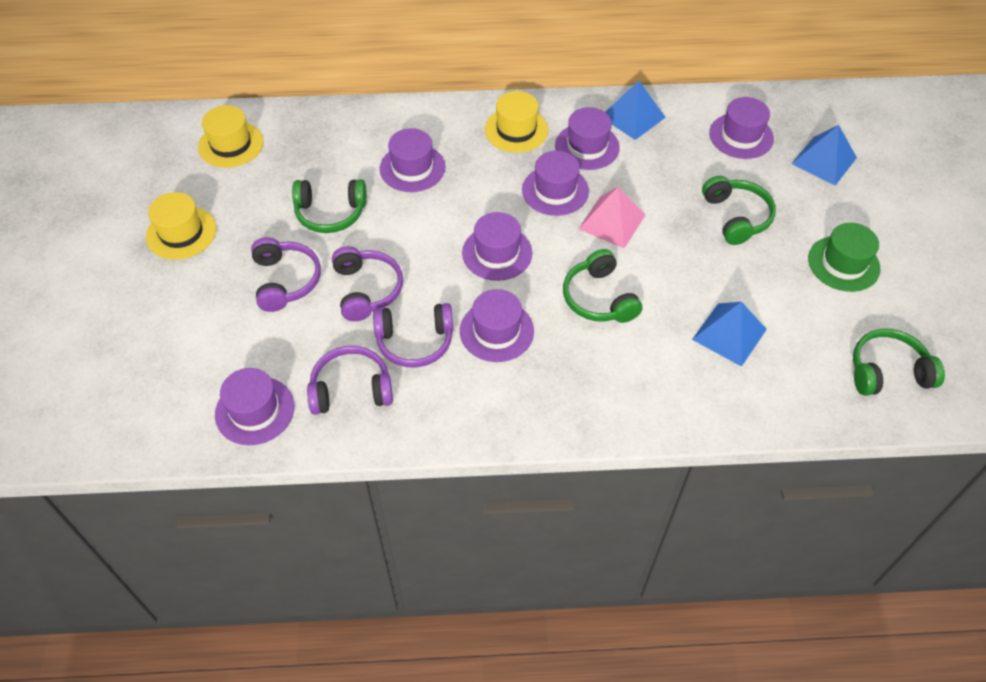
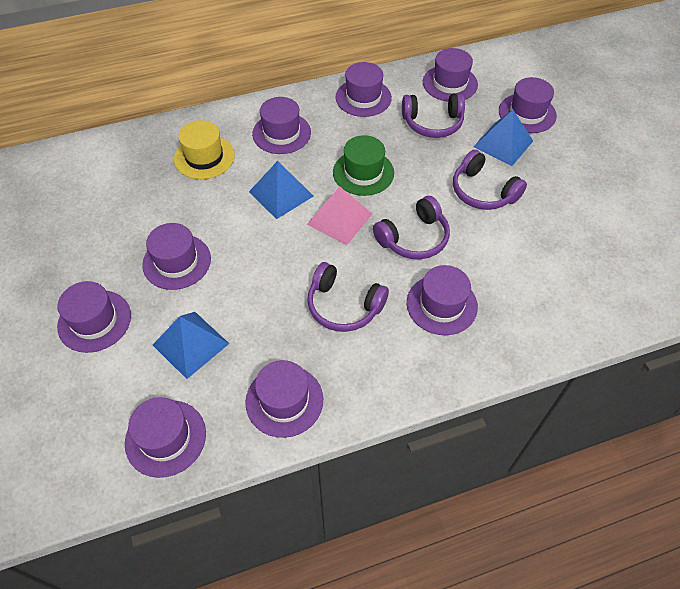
green headphones: [292,179,367,233] [563,249,642,323] [702,176,776,245] [853,329,945,396] = 4 -> none = 0
purple hat: [215,368,294,445] [380,128,445,192] [460,289,534,362] [462,212,532,281] [522,151,589,216] [555,107,620,170] [709,97,774,159] = 7 -> [57,281,131,353] [125,397,206,478] [142,223,211,290] [245,360,323,438] [252,97,311,154] [335,62,392,117] [407,265,478,335] [423,48,478,102] [499,77,557,133] = 9
yellow hat: [146,192,216,260] [198,105,264,168] [485,91,548,153] = 3 -> [174,120,235,179] = 1

